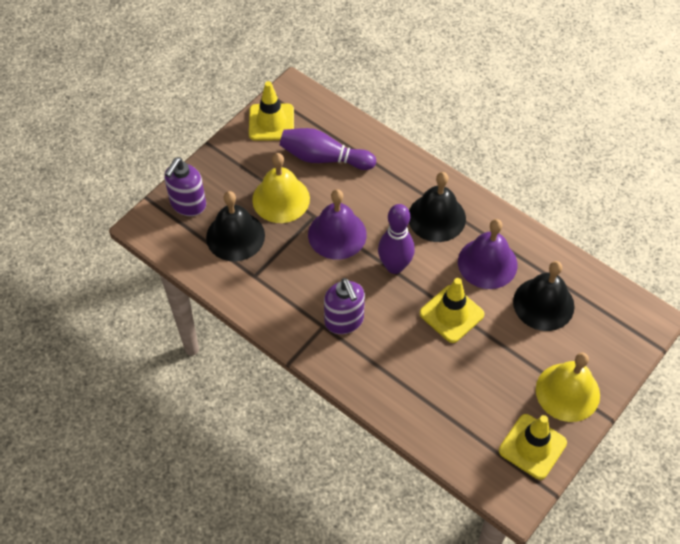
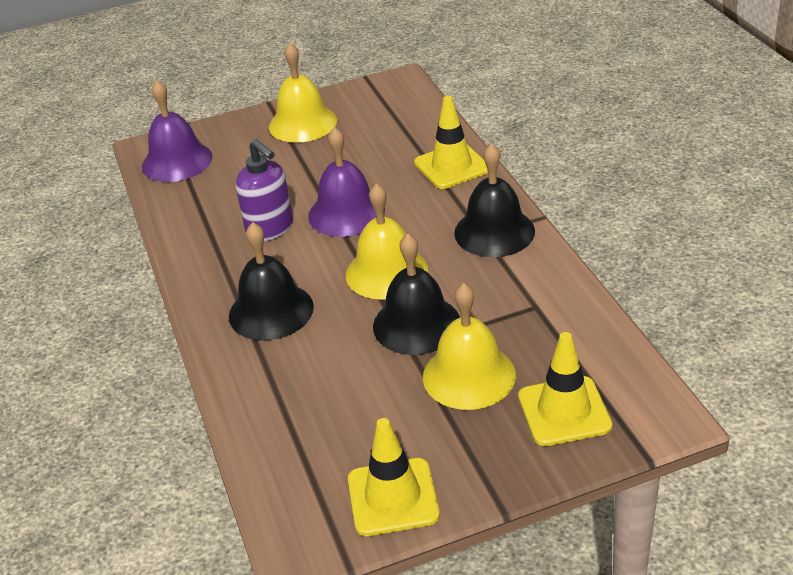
purple bowling pin: [280,128,376,170] [378,204,415,274] = 2 -> none = 0
purple soap dispenser: [164,157,206,216] [324,278,365,334] = 2 -> [236,139,293,241] = 1
yellow bell: [252,153,310,223] [536,352,600,422] = 2 -> [269,43,337,143] [346,183,428,300] [423,283,516,410] = 3

